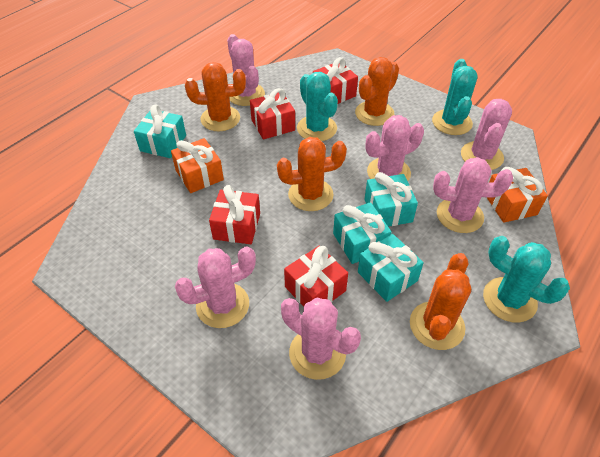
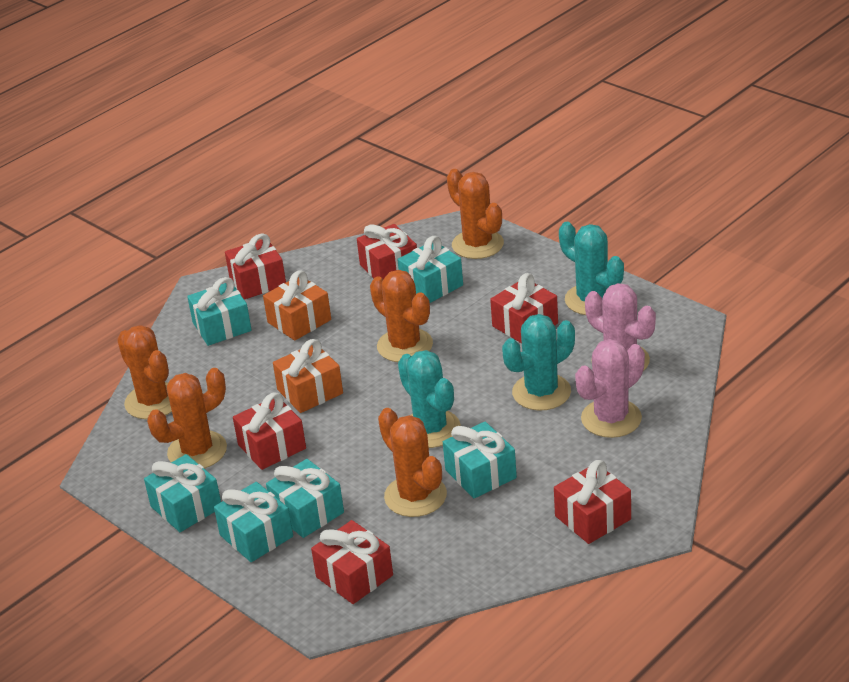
orange cactus: [185,62,246,131] [277,137,347,211] [355,57,399,126] [410,253,471,350] = 4 -> [117,325,172,419] [147,368,227,468] [370,270,433,362] [378,408,447,517] [447,169,504,259] = 5
pink cactus: [175,247,256,328] [227,34,265,106] [281,298,361,380] [365,115,424,181] [433,157,513,233] [461,99,512,170] = 6 -> [575,339,645,438] [585,283,656,371] = 2
red gift: [209,185,260,244] [250,88,295,140] [284,246,348,307] [313,57,358,104] = 4 -> [225,233,286,299] [233,392,306,470] [311,520,393,604] [357,224,417,279] [490,273,558,343] [554,460,631,544] = 6
turquoise gift: [134,105,186,158] [333,202,392,264] [358,234,424,302] [364,172,418,226] = 4 -> [144,454,221,532] [187,277,252,346] [214,482,293,562] [266,459,344,538] [397,236,463,303] [443,422,517,498] = 6

